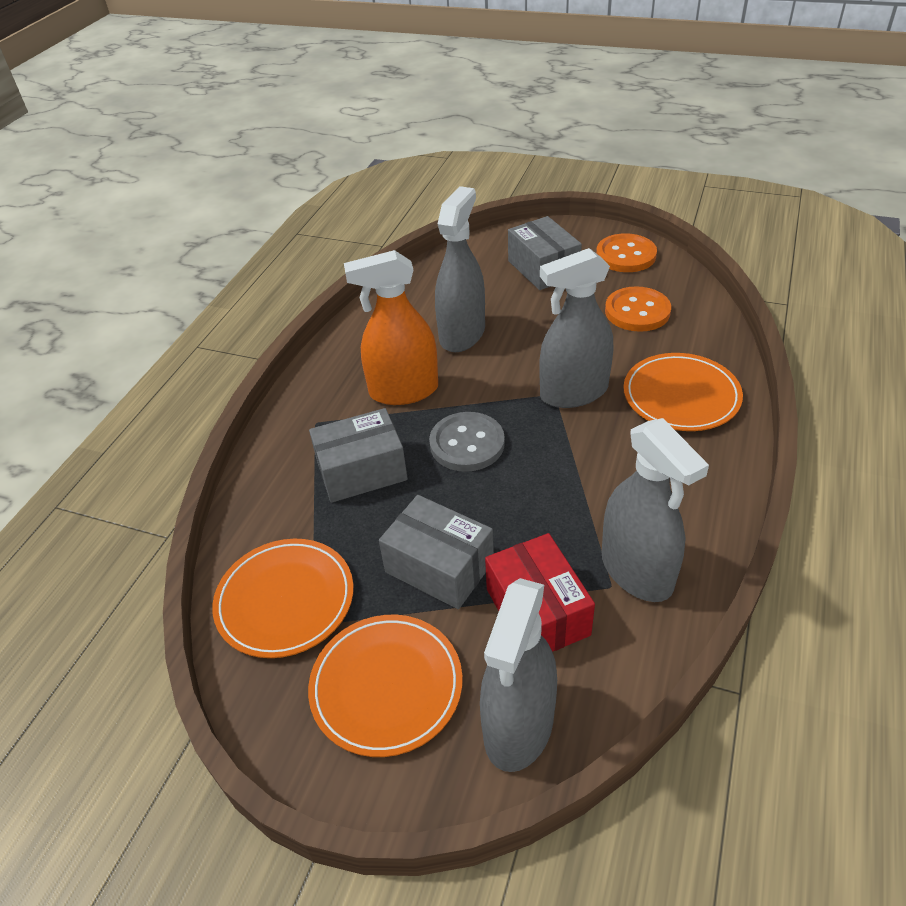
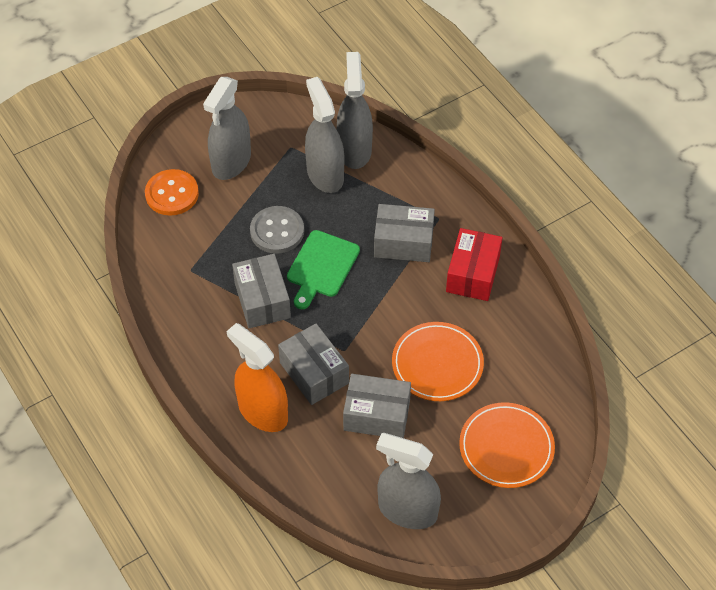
green cutting board: none = 0 -> [287,230,360,309] = 1
grey box: [309,408,408,503] [379,495,494,609] [508,216,582,290] = 3 -> [232,254,291,328] [278,323,349,405] [343,374,411,438] [374,204,435,262] = 4
orange button: [596,233,657,272] [605,286,671,332] = 2 -> [145,169,199,216] = 1
orange plate: [212,539,354,658] [308,615,463,757] [623,353,743,431] = 3 -> [392,322,484,401] [459,402,555,488] = 2

